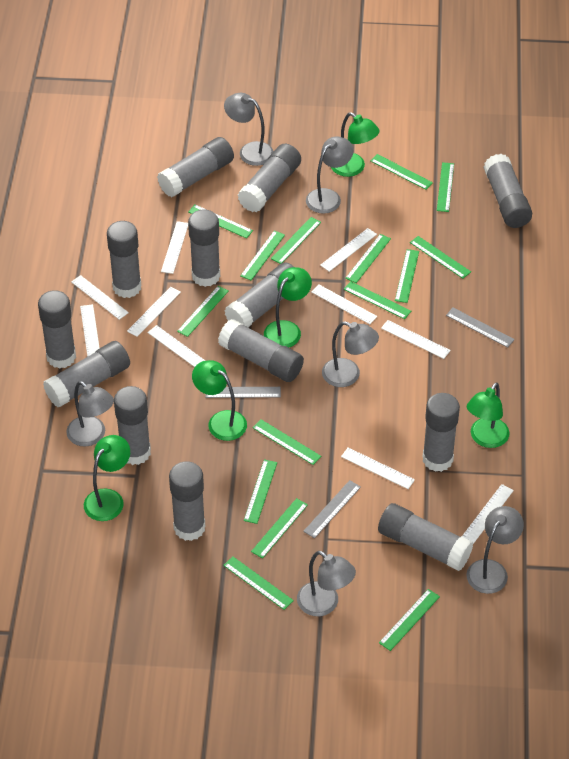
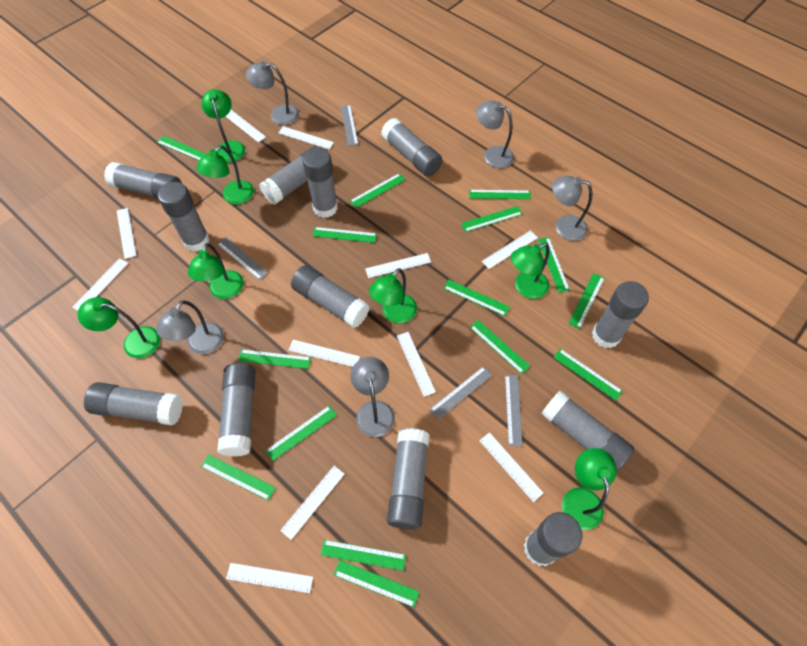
green lamp: [84,435,130,521] [192,360,247,441] [264,267,312,348] [331,112,380,177] [467,382,510,448] = 5 -> [77,297,160,358] [188,243,244,299] [196,145,254,204] [201,89,245,163] [369,268,417,323] [511,243,550,299] [562,448,617,530] = 7
grey glue stick: [38,290,76,369] [43,341,130,407] [107,221,141,298] [114,386,151,465] [157,137,234,197] [169,461,205,541] [188,210,220,287] [218,319,304,382] [224,262,294,327] [238,144,301,212] [378,503,473,571] [423,393,460,472] [483,154,532,228] = 13 -> [84,382,183,425] [104,162,182,199] [158,182,210,252] [217,363,255,457] [259,146,319,205] [291,265,370,328] [302,147,338,218] [381,118,442,176] [387,428,430,529] [524,512,582,566] [541,390,635,471] [592,281,649,348] = 12
grey lamp: [66,381,114,447] [224,93,274,166] [297,551,356,616] [306,136,353,214] [322,321,379,387] [466,506,524,594] = 6 -> [156,300,224,354] [246,61,299,125] [351,357,395,437] [476,101,514,168] [552,176,592,241] = 5
grey ruler: [205,387,281,398] [303,480,361,538] [446,308,515,348] = 3 -> [217,237,268,280] [341,105,358,146] [430,366,492,419] [505,375,522,446] = 4
white ruler: [71,275,129,320] [80,304,100,357] [127,287,181,337] [147,325,205,367] [161,221,188,274] [311,284,377,324] [320,228,377,272] [341,448,415,489] [381,320,451,359] [462,484,514,544] = 10 -> [72,258,128,311] [117,208,137,259] [225,110,266,143] [226,563,313,593] [278,126,334,150] [280,466,345,540] [289,340,360,367] [365,253,431,278] [397,332,436,397] [479,432,543,502] [482,230,538,269] = 11

